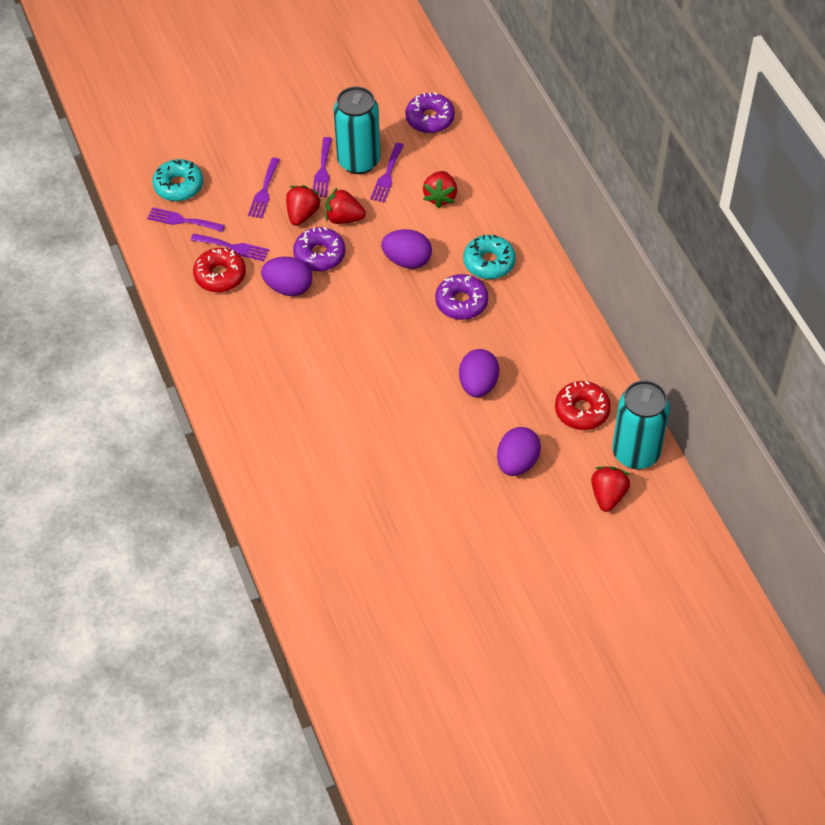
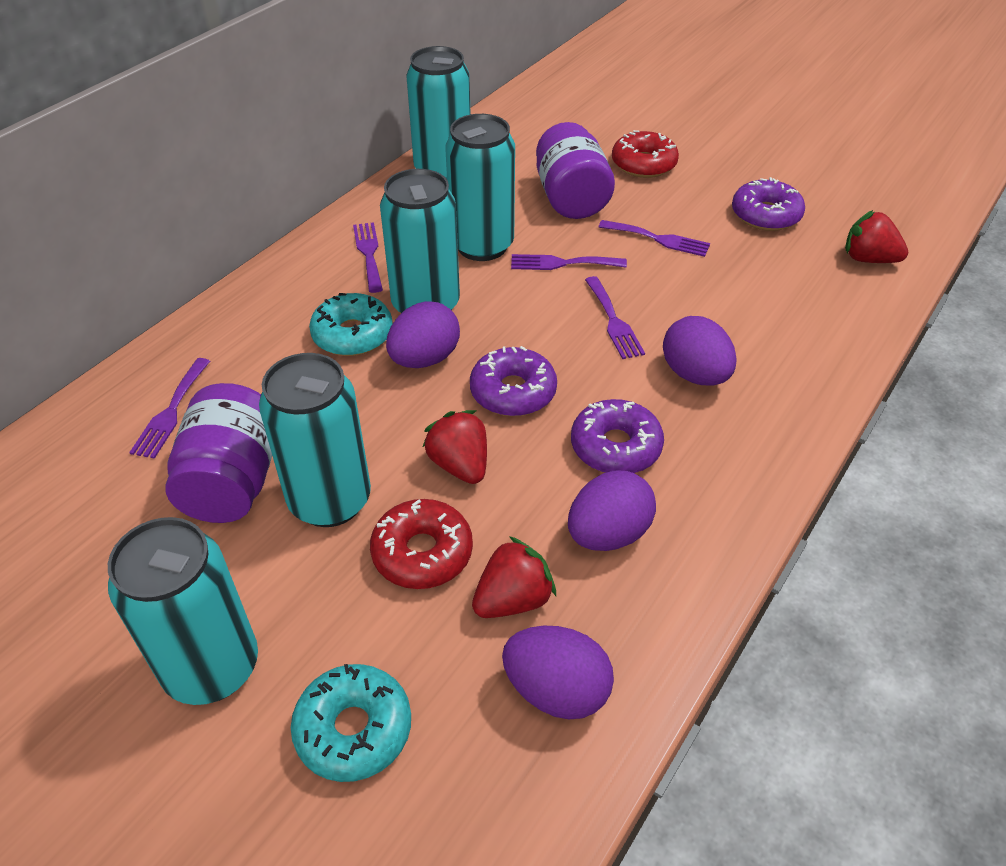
purple jar: none = 0 -> [165,383,272,523] [536,122,615,219] = 2
red strawberry: [286,185,321,226] [325,187,366,224] [423,171,457,208] [591,467,630,512] = 4 -> [423,410,487,484] [472,536,556,618] [845,210,908,263] = 3
turquoise can: [334,87,380,174] [612,380,670,469] = 2 -> [108,517,258,705] [259,353,371,527] [380,169,460,313] [406,46,471,179] [445,114,515,261] = 5

